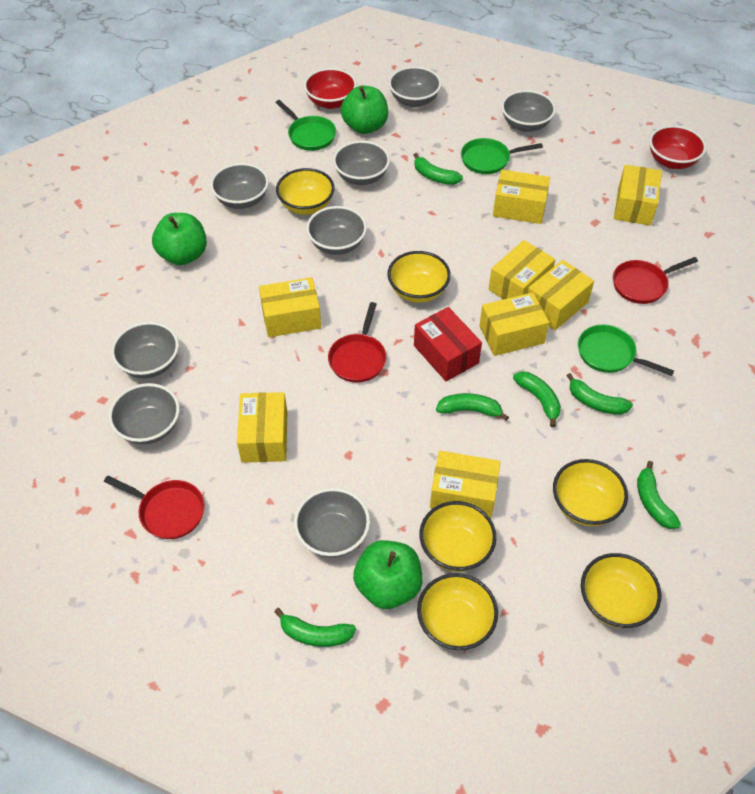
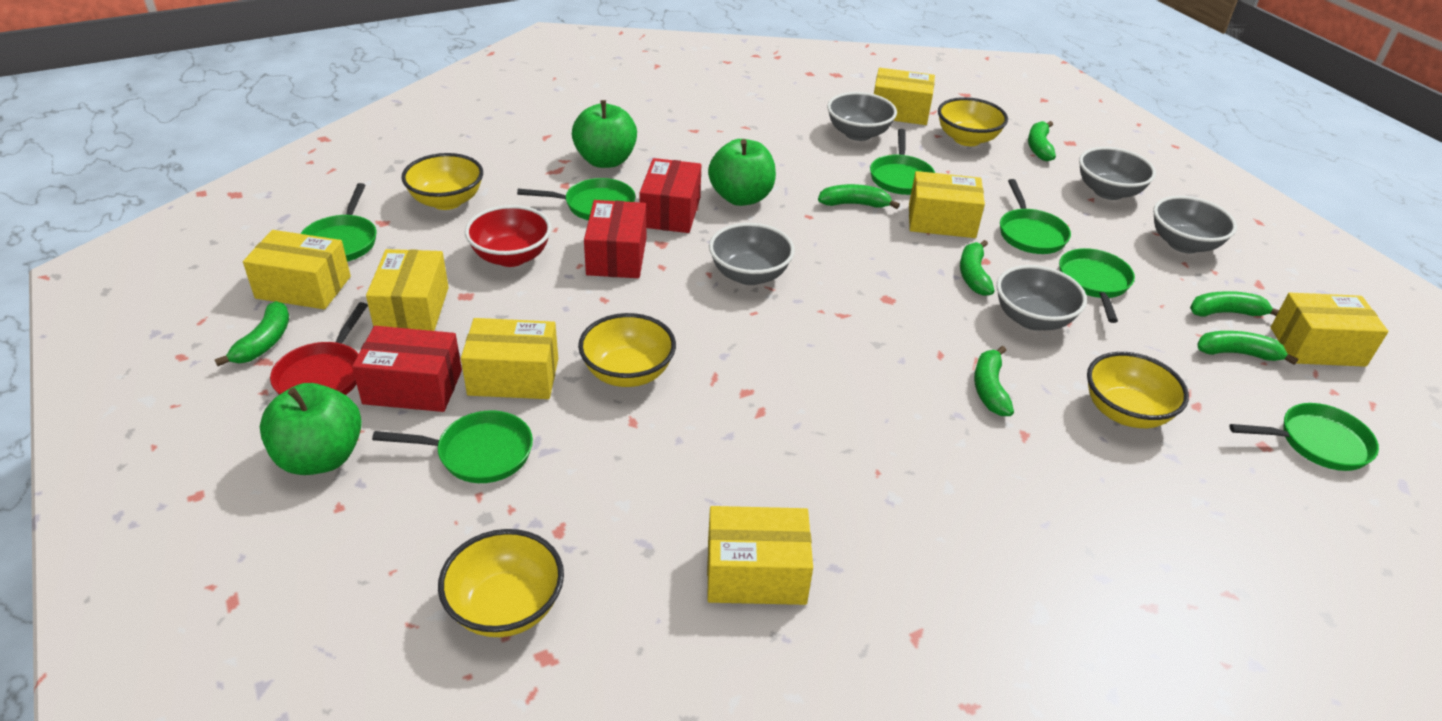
green banana: [274,608,356,647] [414,153,463,185] [436,393,509,421] [513,371,561,427] [566,373,633,415] [637,461,681,529] = 6 -> [215,301,289,366] [818,184,900,209] [960,240,995,296] [974,346,1014,416] [1028,121,1056,161] [1190,291,1279,317] [1197,331,1298,365] = 7
green pan: [275,100,336,151] [461,138,543,174] [578,325,674,376] = 3 -> [300,183,376,262] [372,410,533,483] [517,178,635,221] [870,129,935,195] [1000,179,1071,254] [1059,248,1135,323] [1229,403,1379,471] = 7
grey bowl: [109,383,180,445] [111,322,179,378] [210,163,269,209] [294,488,370,557] [306,206,367,255] [333,141,390,185] [388,66,442,107] [501,90,556,132] = 8 -> [709,223,795,285] [827,92,897,141] [997,265,1087,331] [1079,147,1156,200] [1153,196,1237,253] = 5
red bowl: [304,68,357,109] [649,125,707,169] = 2 -> [465,205,552,267] = 1
red box: [414,307,482,381] = 1 -> [352,326,462,412] [584,200,646,278] [639,158,701,233] = 3
red pan: [104,475,205,539] [328,302,386,383] [613,257,698,304] = 3 -> [270,302,368,395] = 1
yellow bowl: [276,168,335,215] [387,251,451,303] [417,573,498,650] [419,501,497,572] [553,459,628,526] [581,553,661,628] = 6 -> [401,153,483,210] [438,529,564,637] [578,313,676,387] [938,97,1008,146] [1087,352,1189,428] = 5
yellow box: [237,392,287,463] [259,277,321,337] [430,451,501,519] [479,292,549,356] [489,240,555,299] [493,170,550,224] [527,260,594,330] [614,165,662,226] = 8 -> [243,230,351,309] [366,249,449,331] [461,318,558,399] [707,506,813,605] [874,68,935,125] [909,171,985,238] [1271,293,1389,367] = 7

